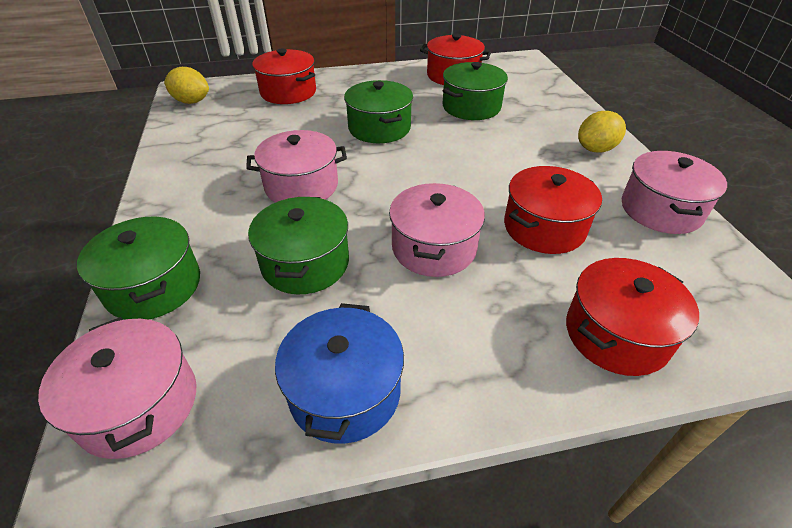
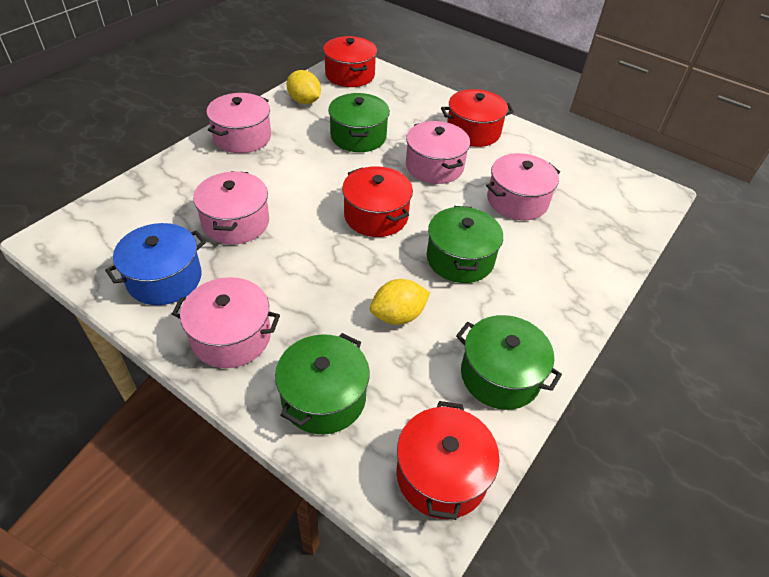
pink pot: [38,317,196,459] [246,130,347,203] [389,183,485,277] [622,151,727,234] = 4 -> [172,277,280,368] [193,171,269,244] [206,93,271,153] [406,121,470,184] [486,153,560,220] = 5

